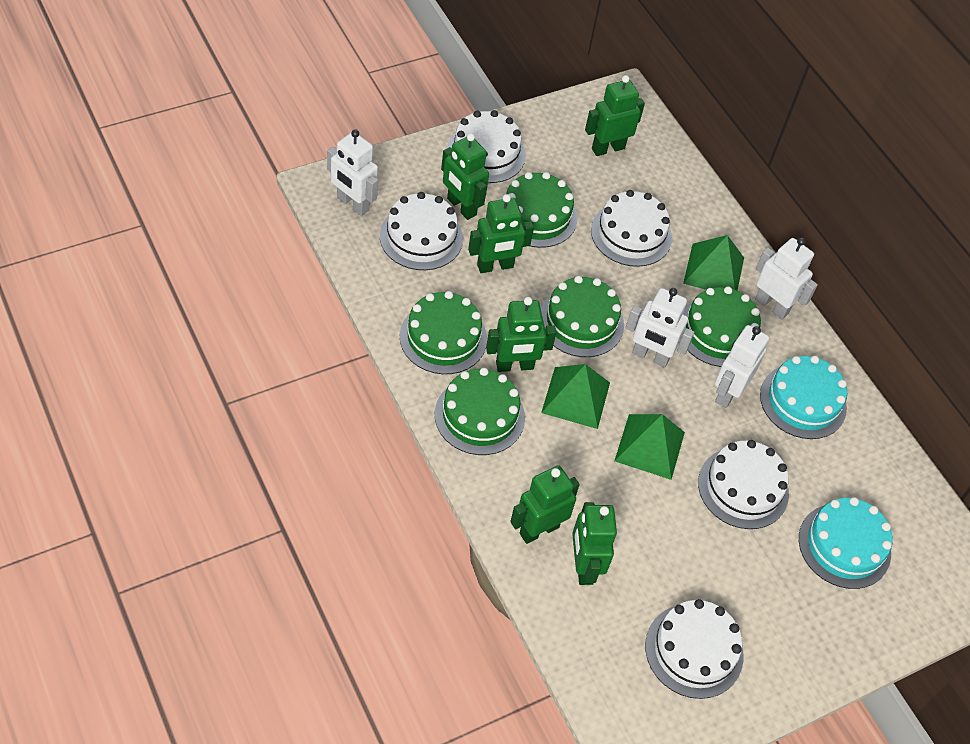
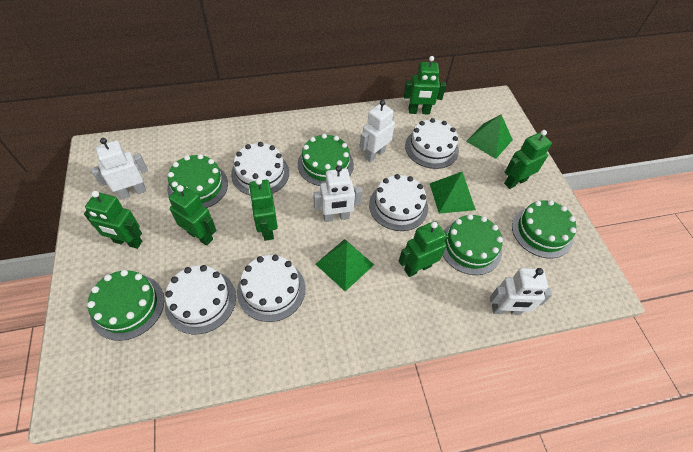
turquoise cake: [760,356,847,439] [799,497,893,589] = 2 -> none = 0

